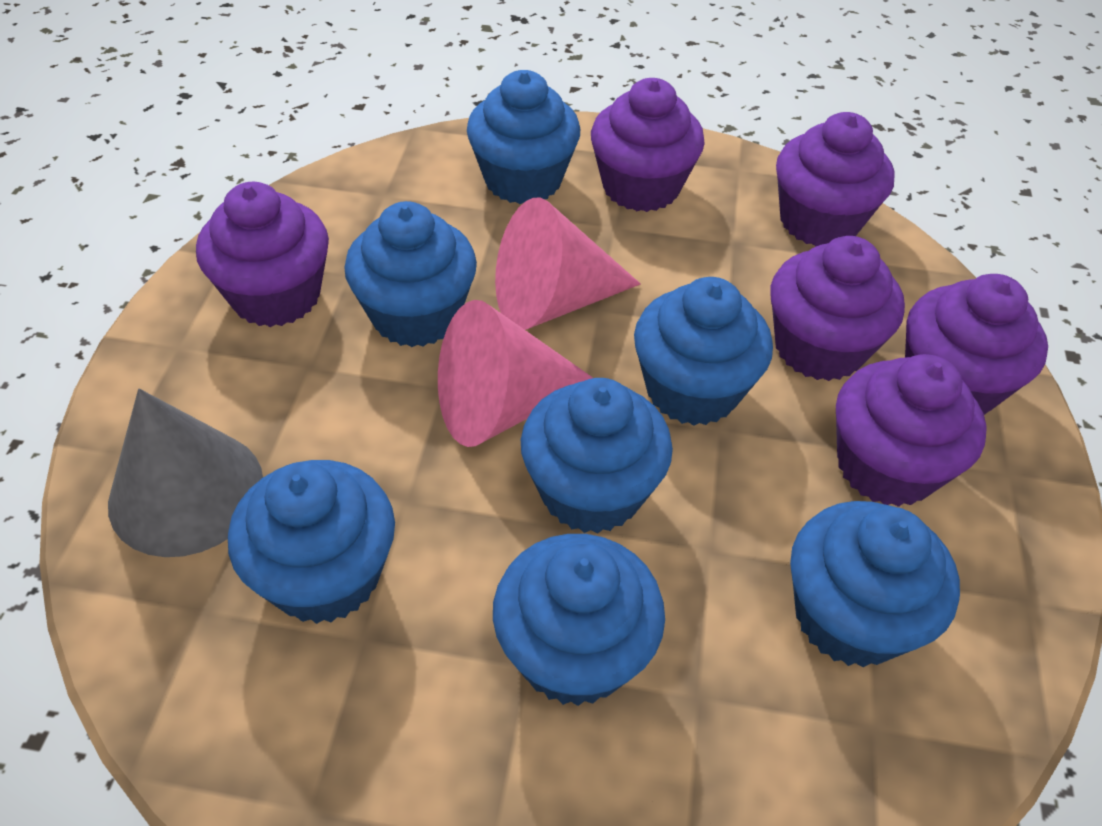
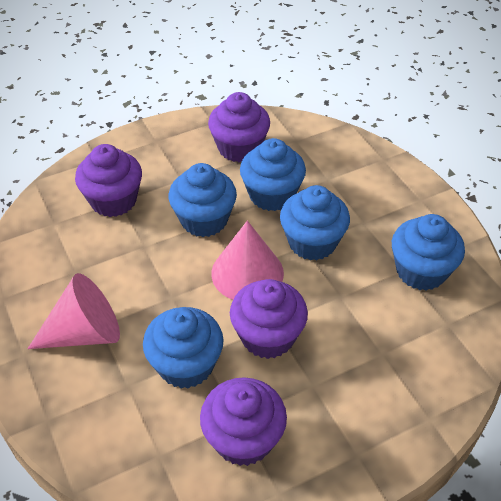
blue cupcake: [228,460,395,624] [344,201,477,347] [467,70,580,204] [493,534,665,706] [521,378,673,534] [634,277,773,425] [790,501,960,667] = 7 -> [143,307,224,389] [169,163,237,237] [240,138,306,211] [280,185,350,260] [392,214,465,291] = 5
grey cone: [108,389,263,557] = 1 -> none = 0
purple cupcake: [196,182,329,327] [591,78,705,212] [771,236,905,381] [776,112,895,246] [836,354,987,507] [905,274,1048,415] = 6 -> [75,144,142,217] [200,377,287,466] [208,92,270,162] [230,279,308,359] = 4

